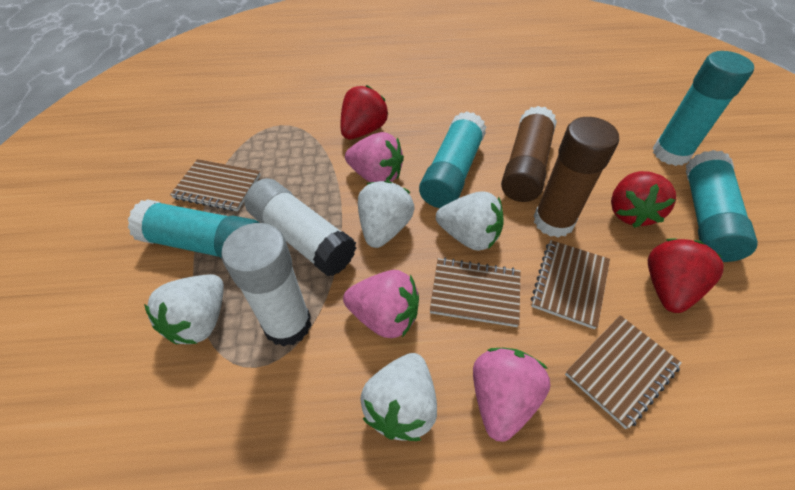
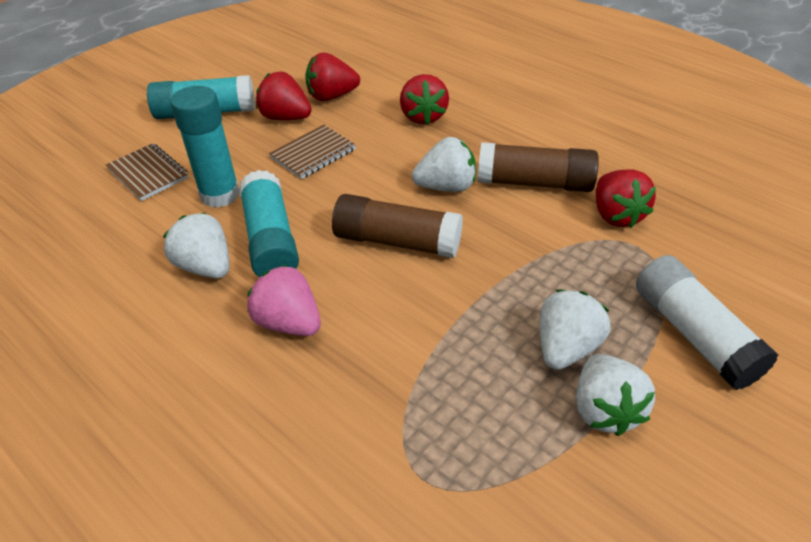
brown notebook: [170,159,260,211] [430,258,520,327] [531,240,610,329] [565,315,682,429] = 4 -> [106,143,189,201] [269,124,356,179] = 2
pink strawberry: [343,270,419,338] [345,132,404,182] [473,348,551,442] = 3 -> [247,265,321,336] = 1
red strawberry: [341,85,388,139] [611,171,676,228] [648,238,724,313] = 3 -> [256,72,312,120] [305,53,360,101] [400,74,449,124] [596,169,656,228] = 4
turquoise glue stick: [128,199,260,259] [419,111,486,208] [653,51,754,166] [686,150,758,262] = 4 -> [147,75,255,119] [170,86,240,208] [239,170,299,277] = 3
white glue stick: [222,223,311,347] [244,178,356,276] = 2 -> [636,255,778,390] = 1

